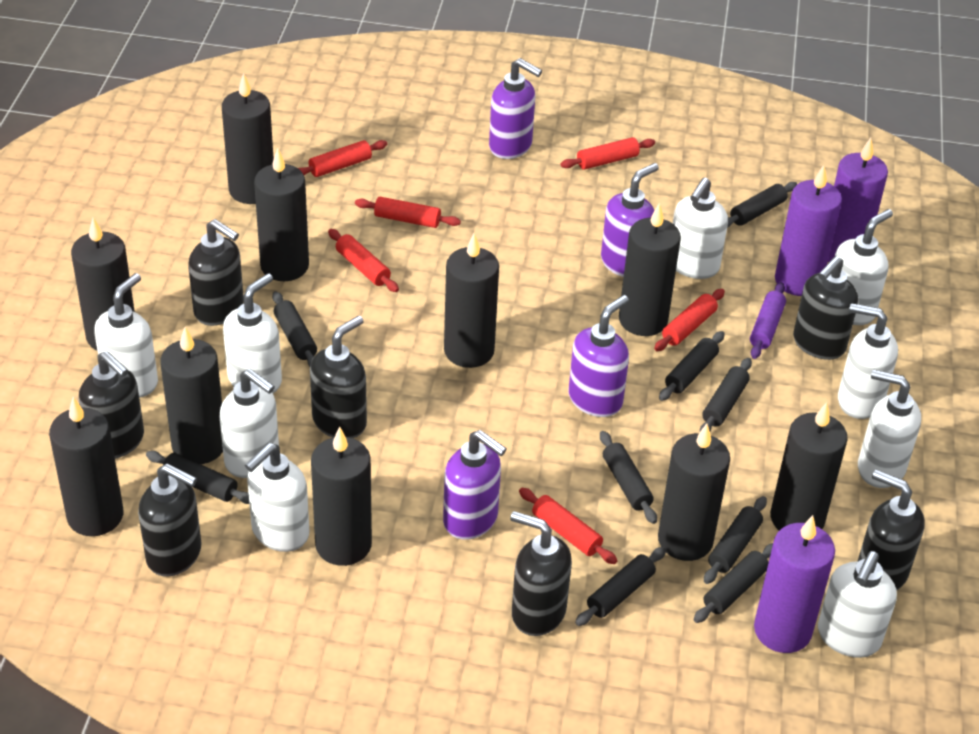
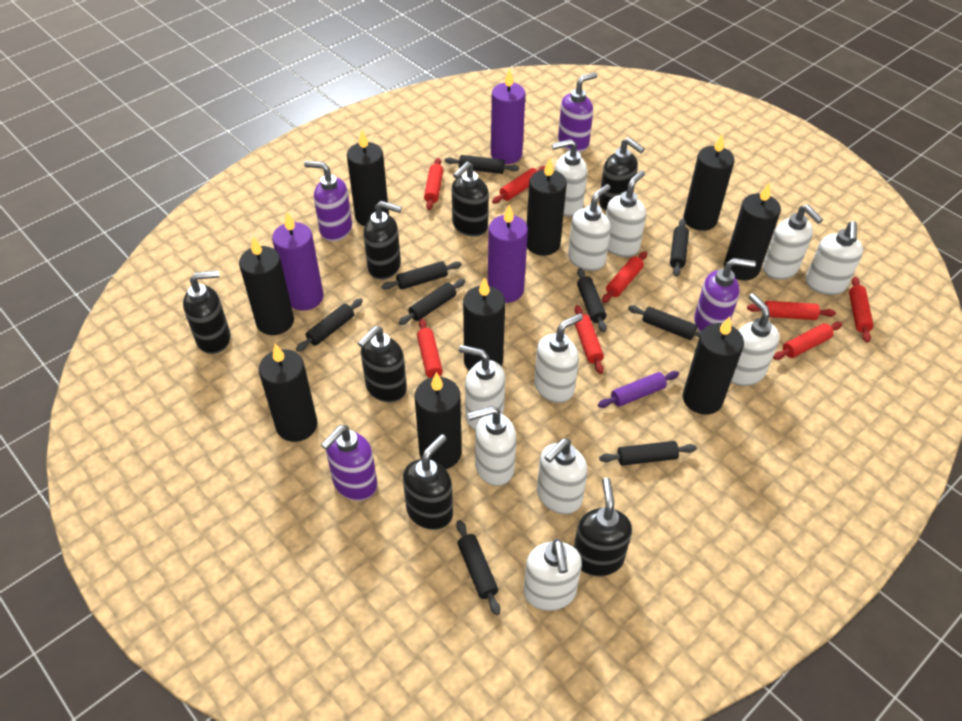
black candle: [49,397,123,536] [71,217,135,350] [160,327,223,464] [222,73,274,204] [254,148,309,281] [311,427,372,566] [444,233,499,368] [619,203,681,336] [658,424,730,561] [770,402,848,531] = 10 -> [239,236,294,335] [259,344,317,442] [347,130,389,226] [415,372,462,469] [463,277,505,371] [527,158,567,256] [683,133,735,231] [683,316,744,415] [724,183,781,280] = 9
red rolling pin: [298,140,387,177] [328,229,399,292] [355,197,461,228] [519,488,617,564] [561,137,655,170] [654,289,725,351] = 6 -> [417,319,443,378] [424,158,443,210] [492,166,546,204] [575,305,604,374] [602,251,647,303] [747,301,836,320] [773,322,842,360] [849,277,874,343] = 8
white soap dispenser: [94,273,158,398] [219,369,279,478] [223,273,282,393] [245,443,309,552] [673,178,728,279] [818,551,897,658] [835,209,893,325] [838,303,898,419] [858,369,921,488] = 9 -> [459,345,505,430] [467,406,516,486] [524,539,582,611] [534,313,583,403] [537,438,588,514] [552,139,587,217] [568,184,611,271] [606,170,646,257] [731,293,780,386] [763,205,823,280] [806,221,863,295] = 11

